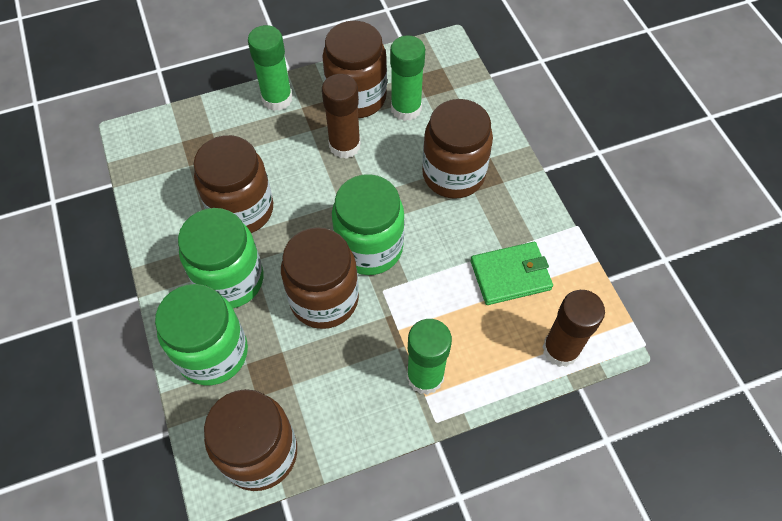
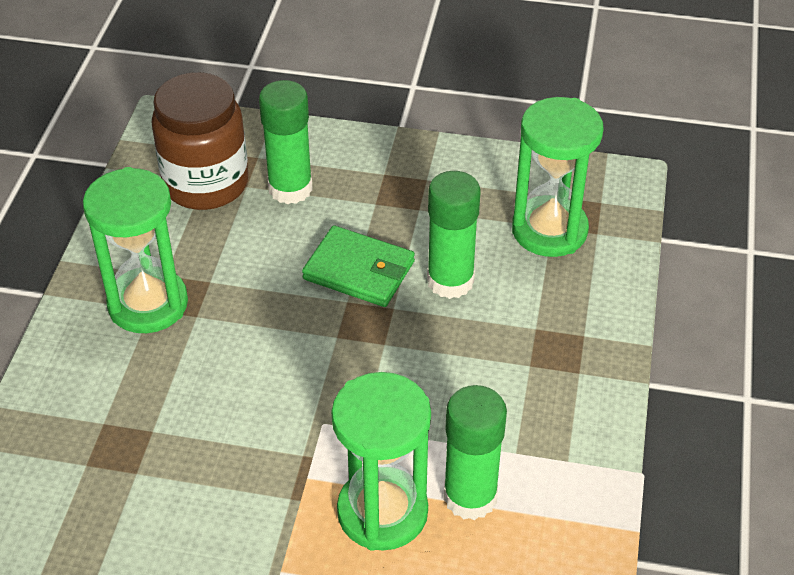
brown glue stick: [322,74,361,159] [542,290,605,367] = 2 -> none = 0
brown jar: [193,135,273,233] [204,389,297,491] [281,227,359,329] [323,21,387,118] [422,99,493,199] = 5 -> [151,72,249,210] = 1
green hourglass: none = 0 -> [83,167,188,333] [331,372,431,551] [512,97,604,257] = 3
green jar: [155,284,248,385] [178,208,263,308] [332,174,404,275] = 3 -> none = 0

